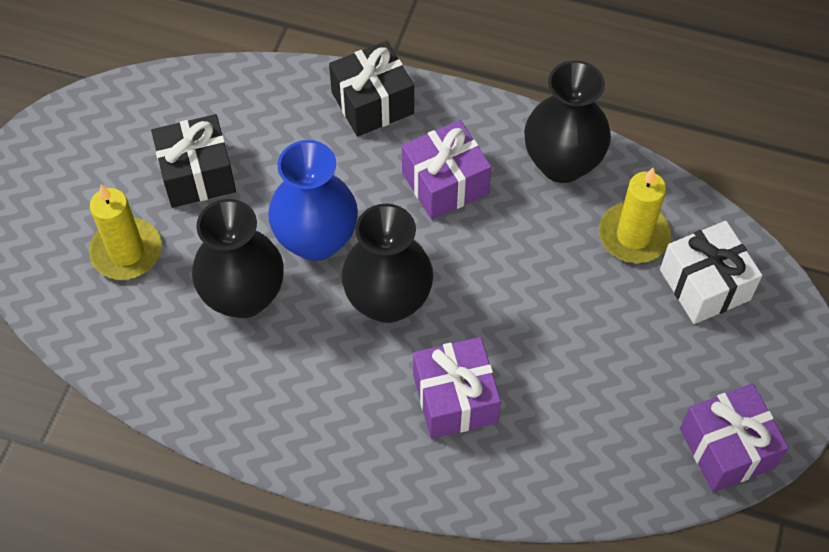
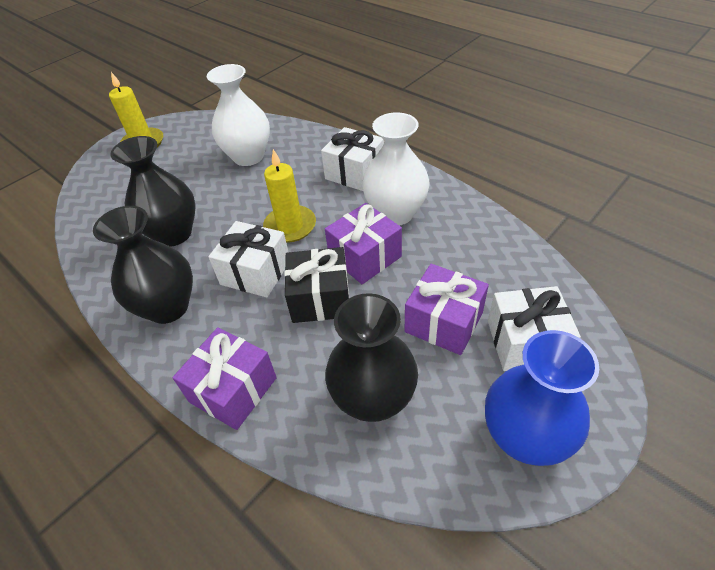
black gift: [151,114,236,208] [329,41,414,137] = 2 -> [284,247,349,323] = 1
white gift: [660,221,763,324] = 1 -> [208,221,288,297] [321,127,384,191] [488,286,581,371] = 3
white vase: none = 0 -> [207,64,270,166] [362,112,430,225] = 2

